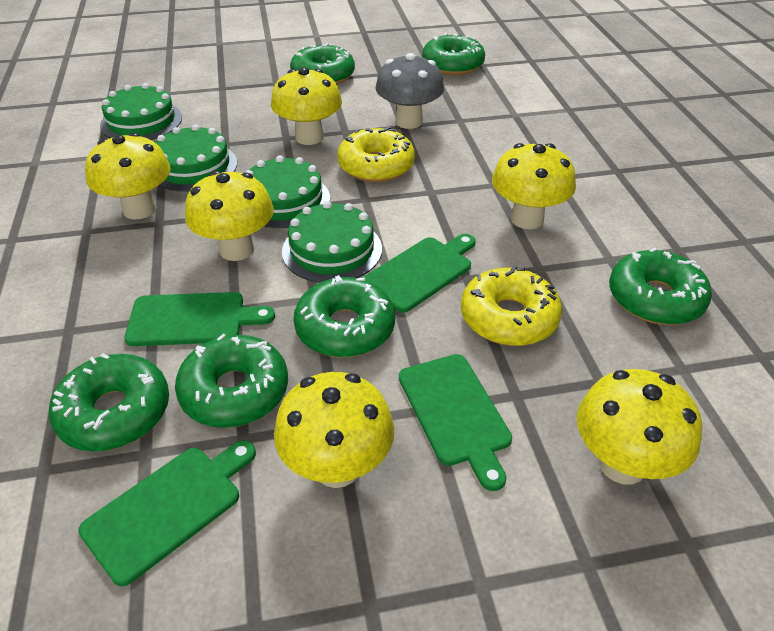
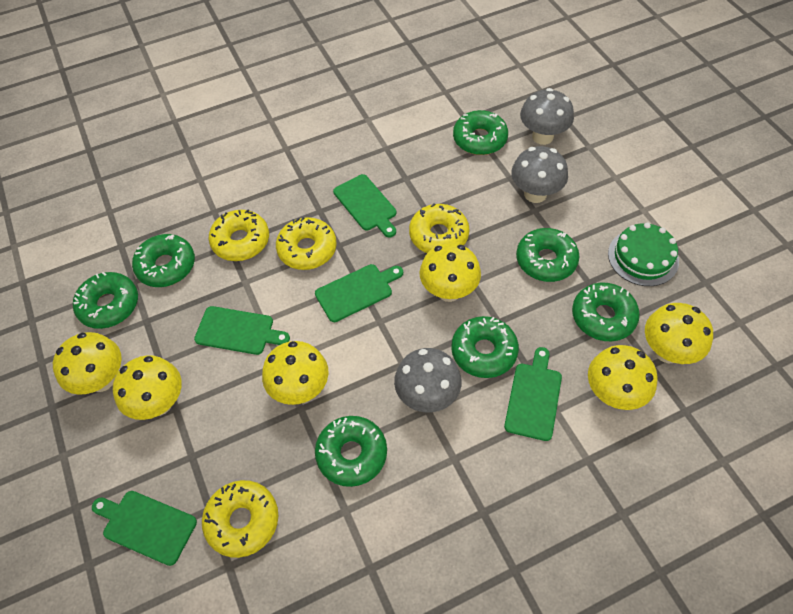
green cake: [100,83,182,140] [155,124,237,192] [245,155,330,228] [282,201,382,283] = 4 -> [608,222,679,286] = 1
green cutting board: [78,440,256,586] [124,292,275,346] [363,234,476,313] [399,354,512,491] = 4 -> [92,491,197,566] [194,306,290,355] [315,264,403,322] [333,174,396,237] [504,347,562,441] = 5
green donut: [49,353,169,451] [175,334,288,428] [290,43,355,84] [294,275,395,358] [422,33,485,75] [609,248,712,325] = 6 -> [73,272,138,329] [132,234,195,287] [315,416,387,487] [451,316,519,378] [453,110,508,155] [516,228,579,282] [572,283,640,341] = 7
grey mushroom: [376,53,444,129] = 1 -> [394,348,462,412] [511,146,568,203] [520,88,574,145] = 3
yellow donut: [337,127,415,182] [461,265,562,346] = 2 -> [202,480,278,558] [209,210,269,261] [276,217,337,270] [409,203,469,253] = 4

